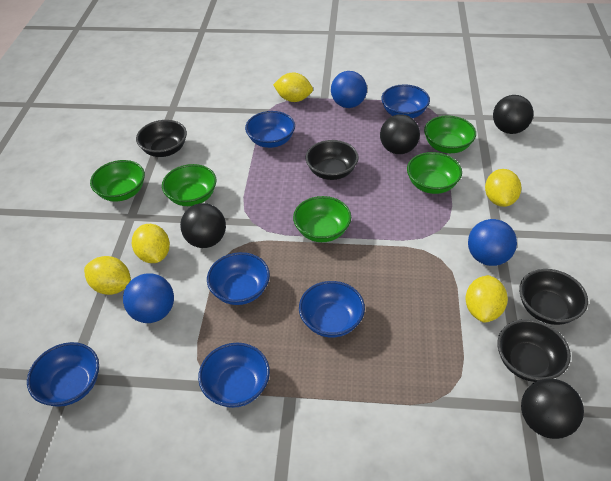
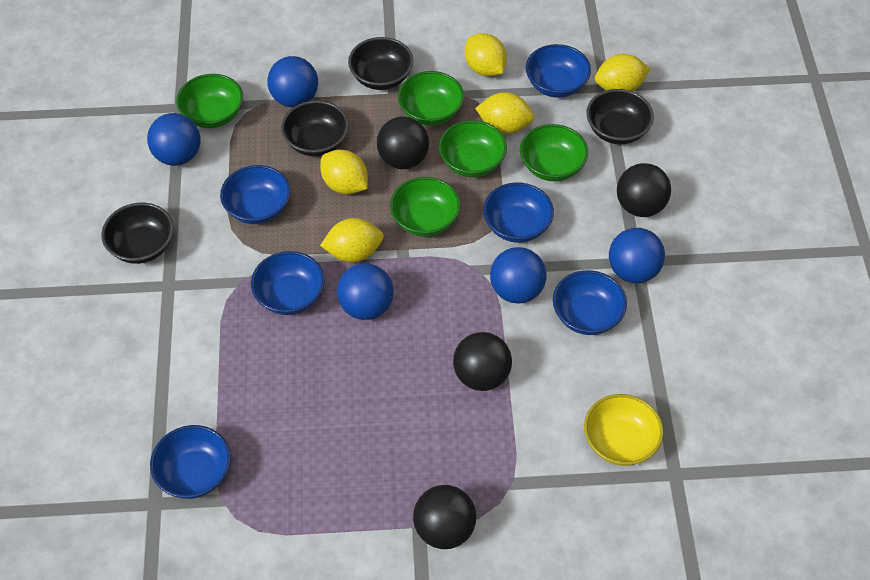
blue ball: [123,273,174,323] [331,71,367,108] [468,219,517,266] = 3 -> [147,113,201,166] [267,56,318,107] [337,263,394,320] [490,247,547,304] [609,228,665,283] = 5
yellow bowl: none = 0 -> [584,394,664,466] = 1

